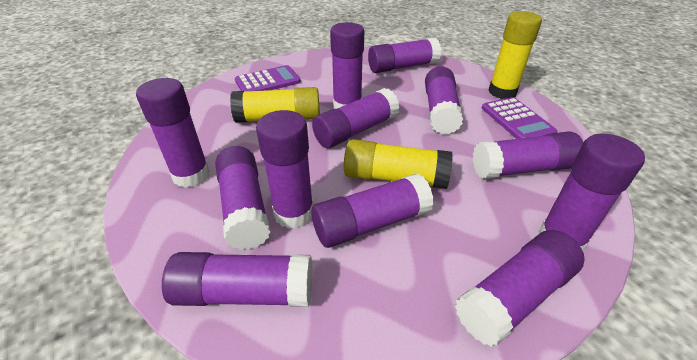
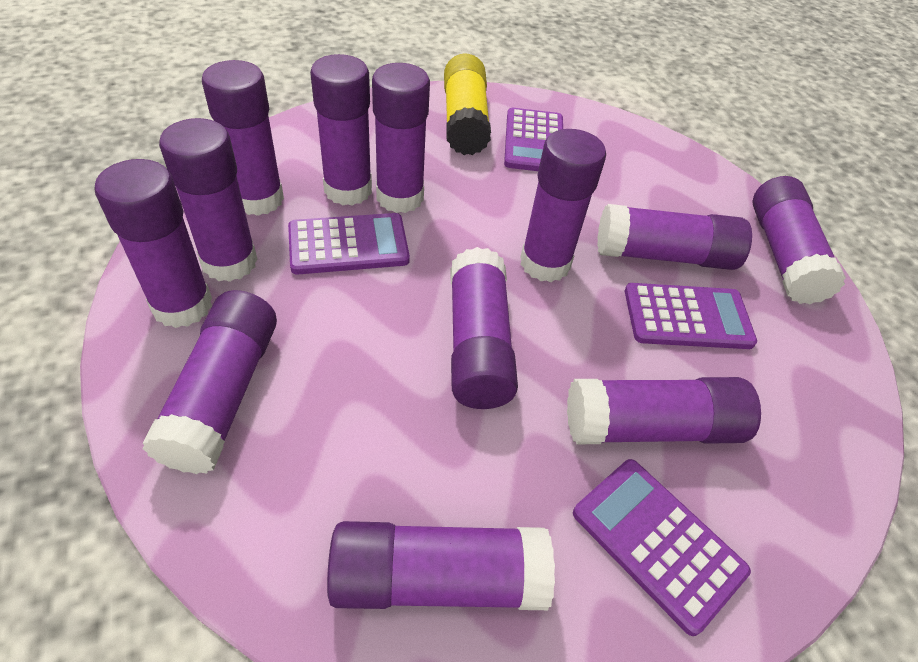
purple calculator: [235,65,301,91] [482,97,557,139] = 2 -> [288,213,410,275] [504,108,563,171] [573,459,751,636] [625,283,757,349] = 4
yellow glue stick: [230,87,320,123] [344,139,453,189] [489,11,542,99] = 3 -> [444,53,491,155] = 1

